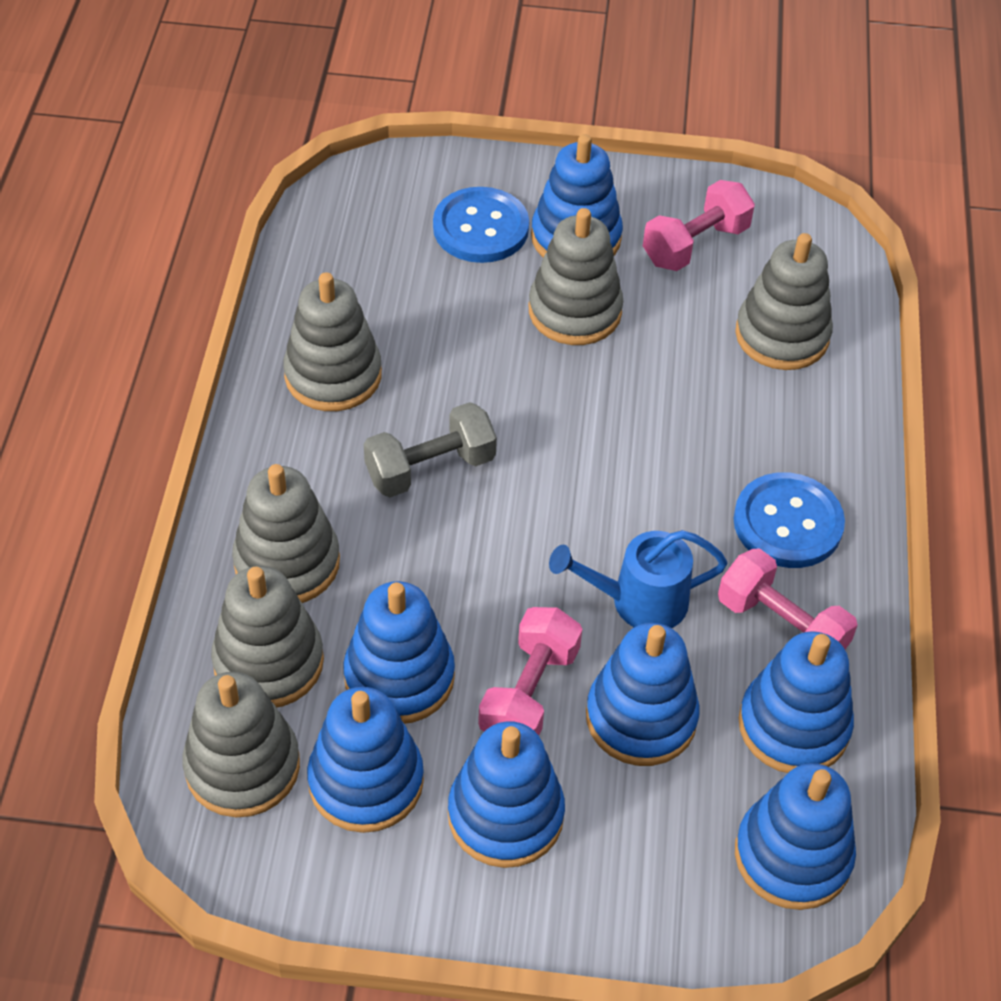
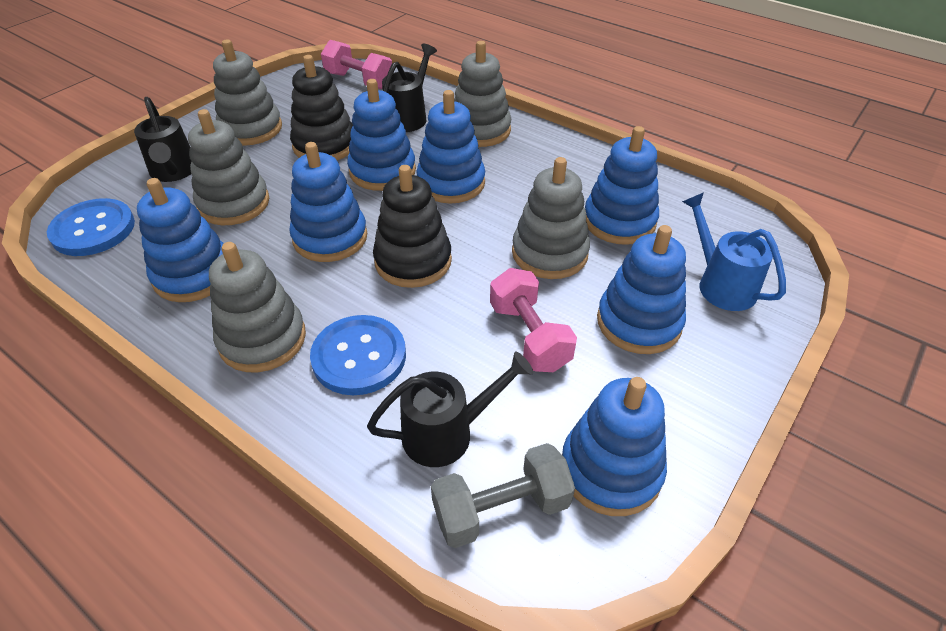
black stacking toy: none = 0 -> [290,55,353,160] [373,165,452,288] = 2
black watering can: none = 0 -> [134,97,192,182] [367,351,533,467] [382,44,437,132] = 3
grey stacking toy: [182,672,300,817] [211,566,324,708] [232,464,340,603] [283,272,382,411] [529,208,623,345] [735,233,833,370] = 6 -> [188,109,269,225] [209,242,306,372] [213,39,282,146] [454,41,511,147] [512,157,590,279] = 5
pink dumbbell: [478,607,582,735] [643,180,755,271] [718,548,858,649] = 3 -> [321,40,392,89] [490,268,577,372] = 2

